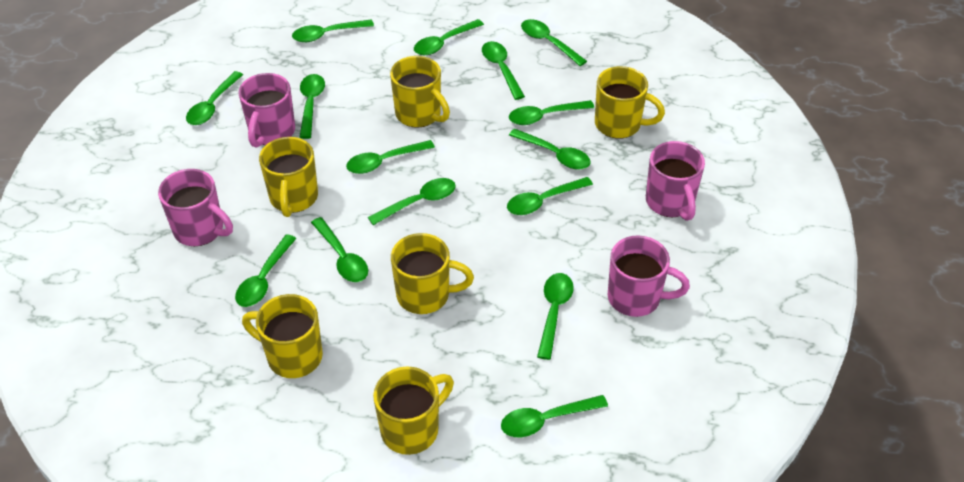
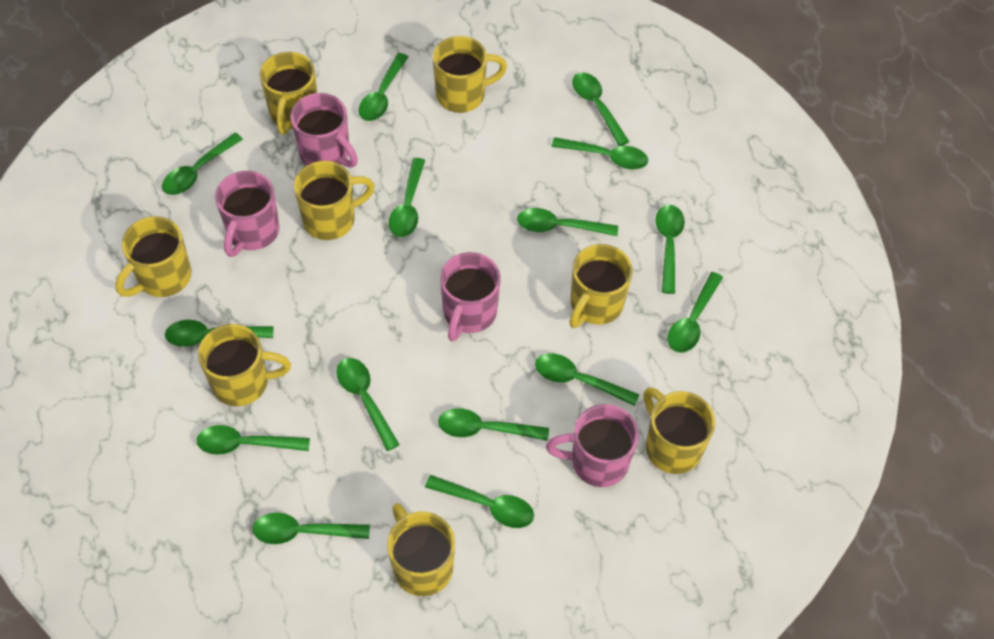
yellow mug: [242,294,323,378] [259,137,318,217] [373,366,454,455] [390,56,450,128] [391,233,474,314] [595,66,665,139] = 6 -> [115,216,192,297] [198,324,291,406] [260,52,317,135] [294,161,375,240] [387,503,455,596] [433,36,507,113] [570,244,633,328] [644,387,715,474] = 8

